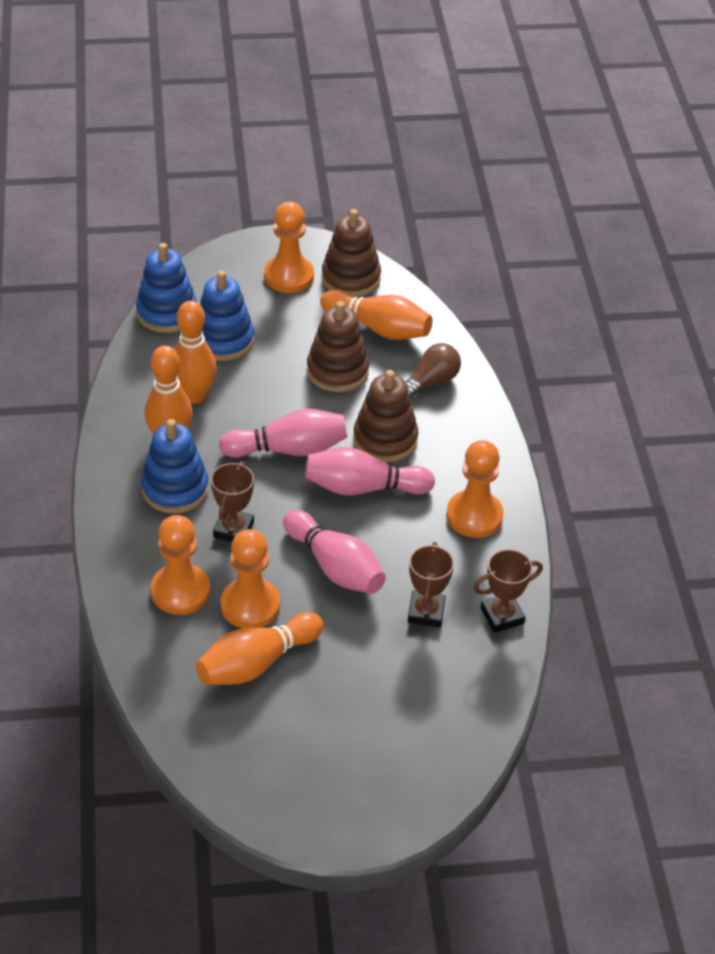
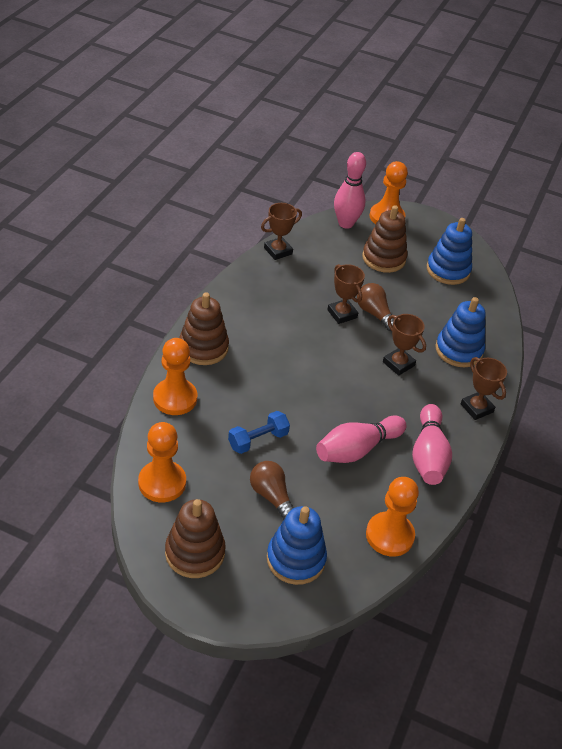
blue dumbbell: none = 0 -> [228,411,290,454] = 1
brown light bulb: [406,343,461,398] = 1 -> [250,461,294,520] [357,283,394,331] = 2
brown trophy: [211,461,254,542] [408,542,454,627] [473,549,543,633] = 3 -> [261,203,302,260] [327,264,365,324] [383,314,426,376] [461,357,507,420] = 4
orange bowling pin: [145,345,193,434] [175,301,217,404] [196,612,324,685] [320,290,433,340] = 4 -> none = 0

